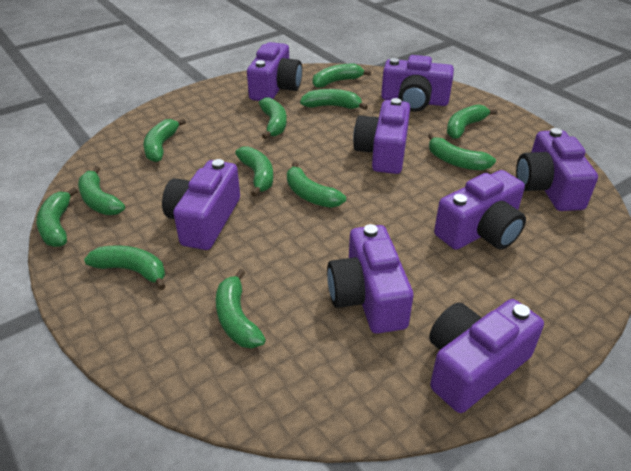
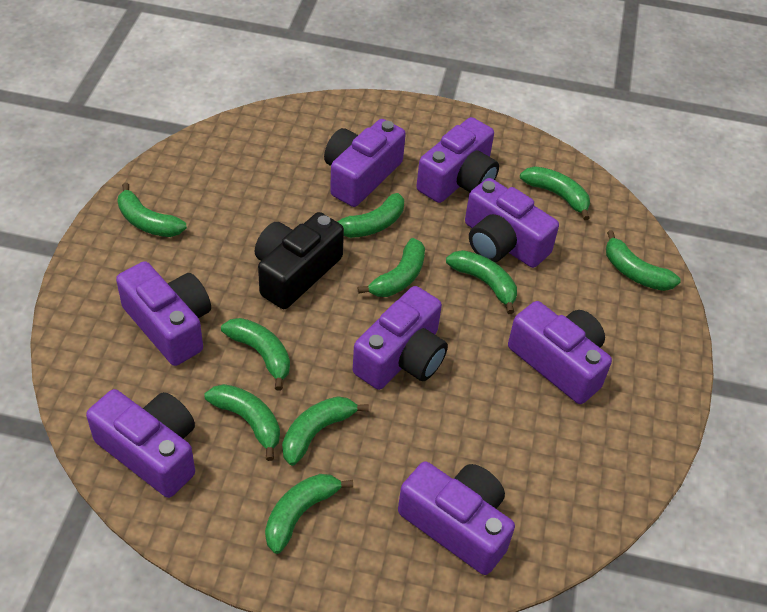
black camera: none = 0 -> [255,212,344,309] = 1
green banana: [36,187,78,247] [78,166,125,215] [84,245,165,290] [143,118,186,162] [216,269,266,348] [235,146,273,197] [259,98,287,139] [287,162,346,208] [300,89,368,110] [313,64,371,88] [428,133,496,170] [447,104,498,139] = 12 -> [118,183,187,237] [205,384,280,461] [221,318,290,391] [265,474,353,554] [282,396,369,466] [337,193,404,238] [358,238,425,297] [446,250,517,314] [520,166,590,220] [606,230,681,291] = 10

